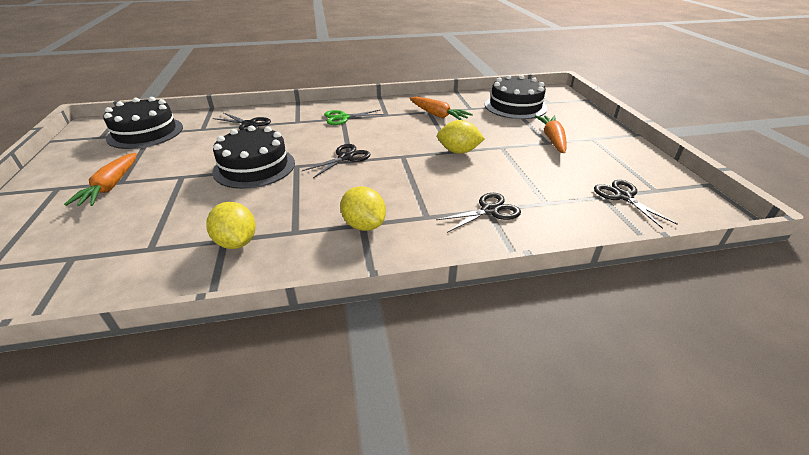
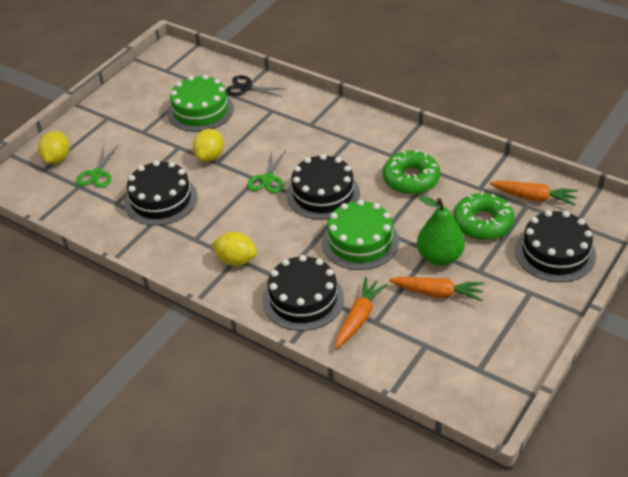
black cake: [103,97,183,149] [212,125,295,189] [485,75,547,119] = 3 -> [124,160,197,226] [263,255,344,331] [287,154,360,220] [515,210,596,282] = 4
black scissors: [213,113,271,130] [302,144,371,178] [436,193,521,233] [594,180,678,229] = 4 -> [226,75,285,97] = 1
green cake: none = 0 -> [167,75,234,132] [322,199,399,270] = 2
green donut: none = 0 -> [383,150,440,194] [453,191,514,240] = 2
green pear: none = 0 -> [417,196,465,266] = 1
green scissors: [324,110,384,125] = 1 -> [76,146,118,188] [247,150,286,193] = 2

